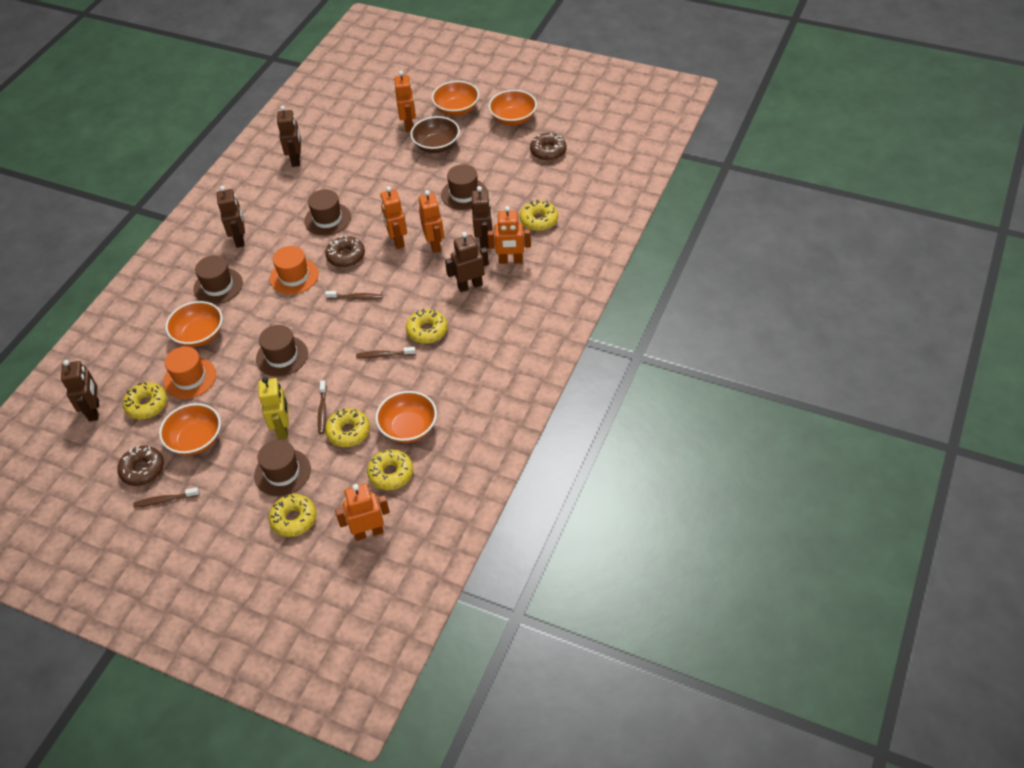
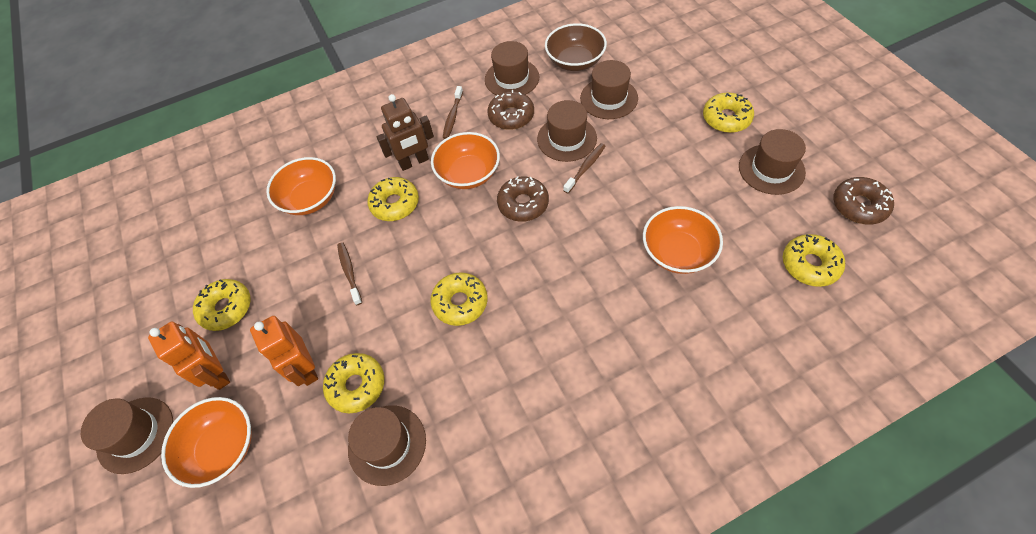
brown hat: [193,256,243,304] [254,440,311,496] [256,325,308,377] [304,189,351,236] [441,164,487,210] = 5 -> [81,397,173,474] [348,406,426,486] [485,41,540,96] [537,100,597,162] [580,60,638,119] [739,129,806,195] = 6
brown robot: [61,360,99,422] [217,186,245,248] [277,106,301,167] [445,232,489,292] [471,186,492,249] = 5 -> [377,94,434,171] = 1
brown toothbrush: [133,487,199,508] [318,380,327,434] [325,291,383,300] [356,347,416,358] = 4 -> [337,242,362,305] [443,86,463,139] [563,143,605,193] = 3
orange bowl: [159,403,221,455] [165,301,222,347] [375,391,437,443] [432,81,479,116] [488,90,537,125] = 5 -> [161,397,251,488] [266,157,336,215] [431,132,500,189] [643,206,723,274] = 4
orange hat: [163,347,216,399] [270,246,319,294] = 2 -> none = 0
orange robot: [335,484,390,541] [380,186,407,249] [394,71,416,132] [419,190,444,253] [487,206,531,264] = 5 -> [148,322,230,390] [250,316,318,386] = 2
yellow robot: [258,377,289,439] = 1 -> none = 0

